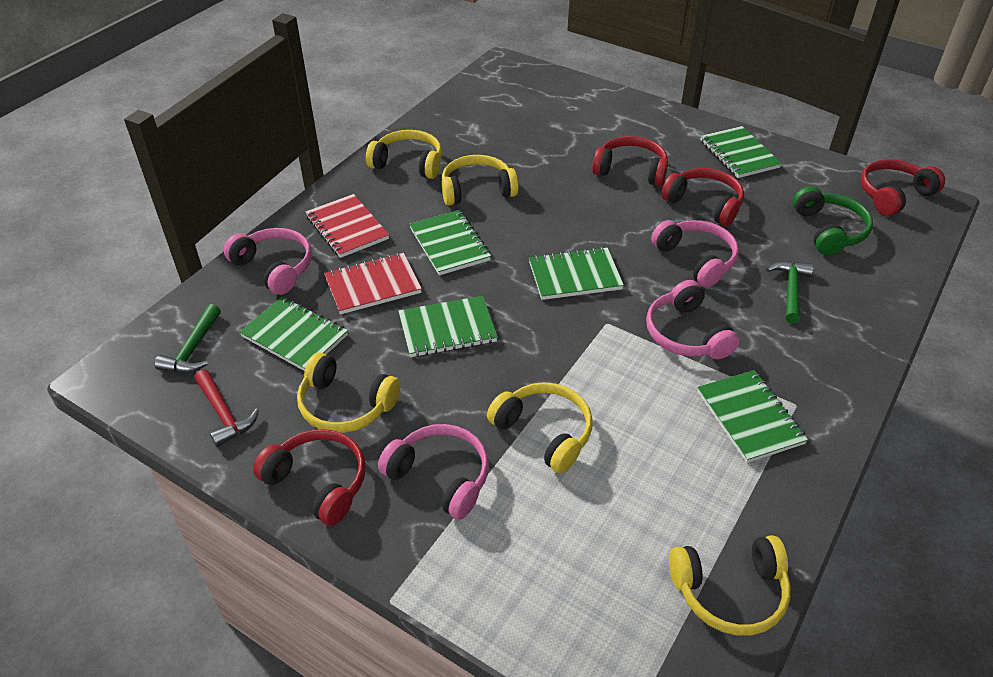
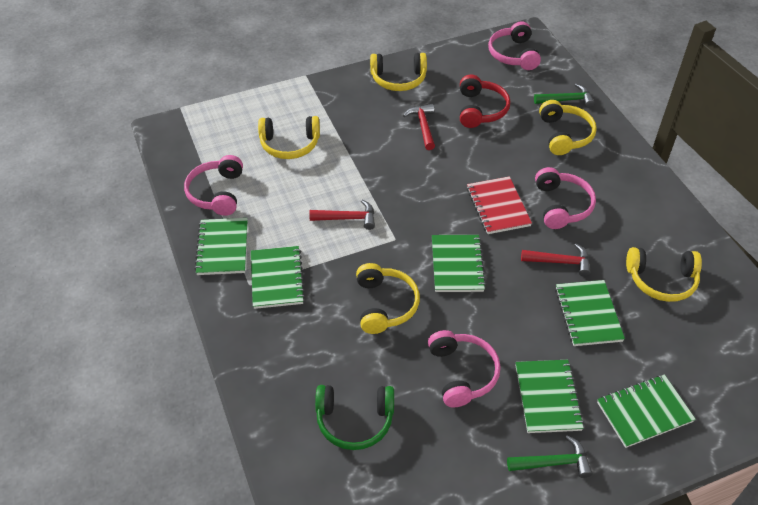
red hammer: [194,370,259,447] = 1 -> [309,199,375,230] [403,104,435,150] [521,243,591,276] = 3
red headphones: [253,429,366,526] [592,136,668,186] [661,168,744,226] [861,159,945,216] = 4 -> [460,74,510,128] = 1
red notebook: [306,194,389,258] [324,253,422,314] = 2 -> [467,176,532,234] = 1

